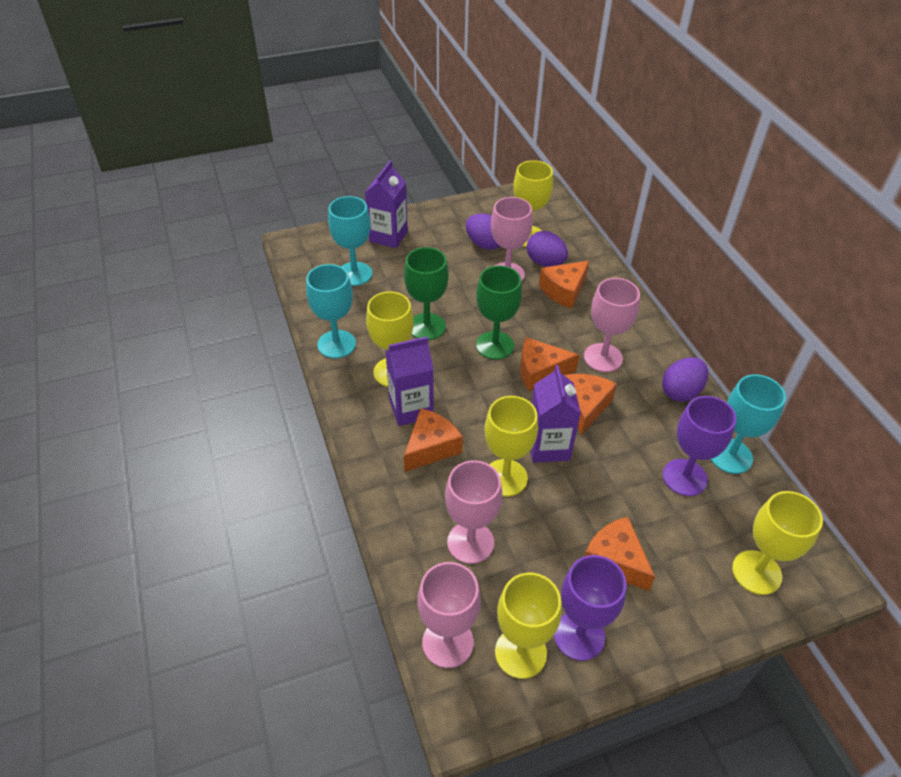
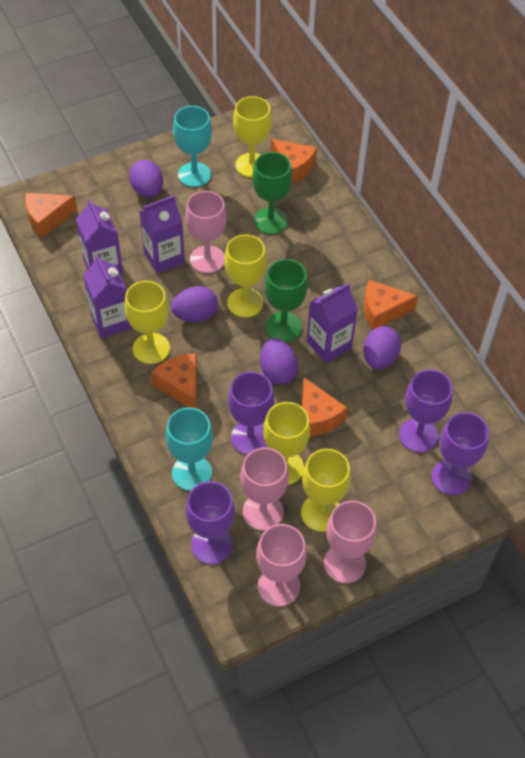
purple carton: [365,160,408,248] [386,337,434,426] [531,365,581,463] = 3 -> [76,199,123,274] [83,255,132,339] [139,195,185,274] [307,283,358,363] = 4
purple egg: [466,214,500,250] [527,231,568,267] [662,357,708,402] = 3 -> [129,160,163,198] [171,286,218,322] [260,338,298,385] [363,326,401,369] = 4
purple goblet: [554,555,626,661] [663,396,736,496] = 2 -> [186,481,235,564] [228,372,274,455] [399,369,453,453] [432,412,489,495] = 4
turquoise goblet: [306,264,356,358] [328,196,372,286] [711,375,786,474] = 3 -> [166,407,213,491] [173,106,212,187] = 2

